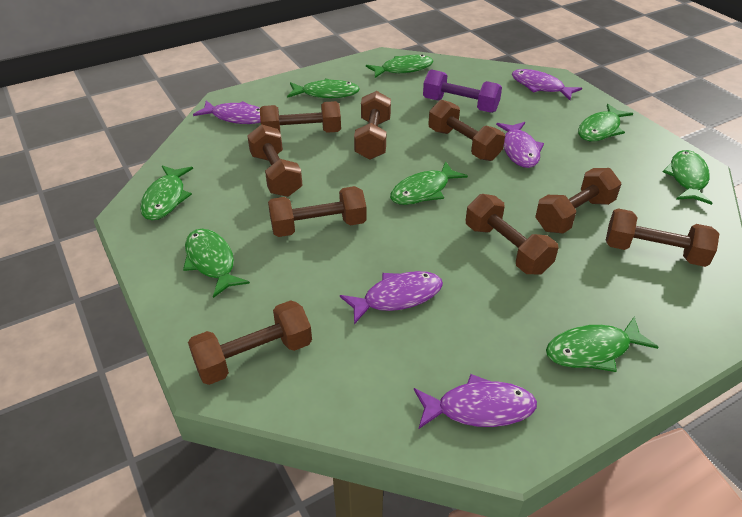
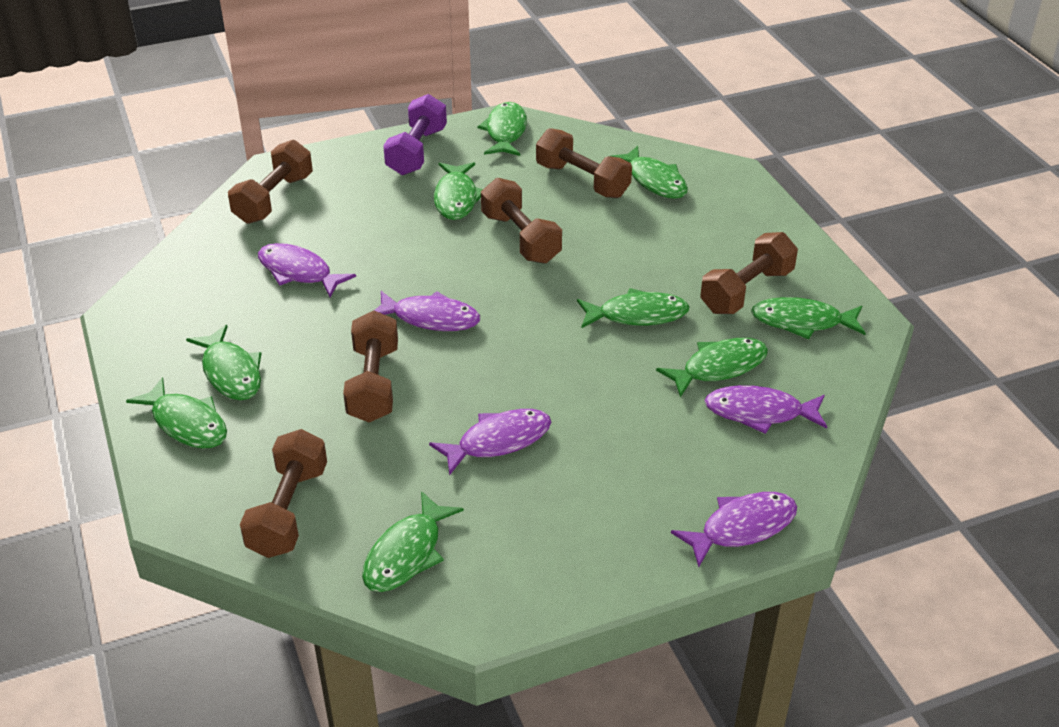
brown dumbbell: [188,300,312,385] [247,124,302,197] [260,101,341,133] [268,186,367,237] [354,91,391,160] [428,100,505,161] [466,194,558,275] [535,168,621,233] [606,208,719,267] = 9 -> [228,140,313,224] [240,429,327,558] [343,311,398,423] [481,178,562,264] [536,128,632,198] [700,232,798,314] = 6
green fish: [140,165,193,220] [183,229,250,298] [287,79,360,98] [366,55,433,78] [390,161,468,205] [546,316,658,372] [578,104,633,141] [663,150,713,205] = 8 -> [126,377,227,449] [186,325,262,400] [362,491,464,592] [434,162,483,220] [477,102,527,156] [577,288,690,328] [610,146,688,199] [656,338,768,397] [751,297,866,339] = 9

